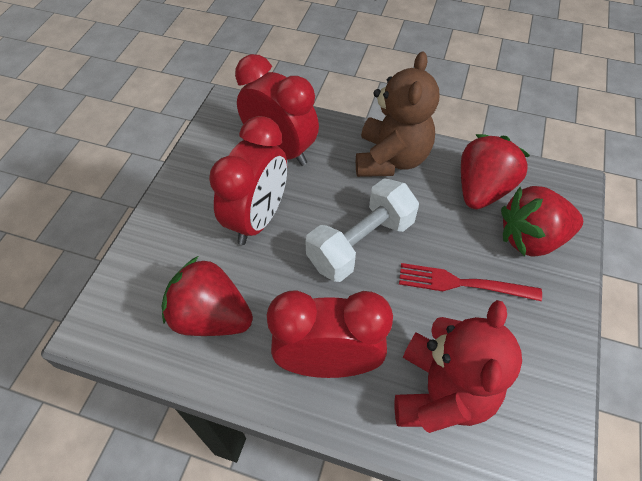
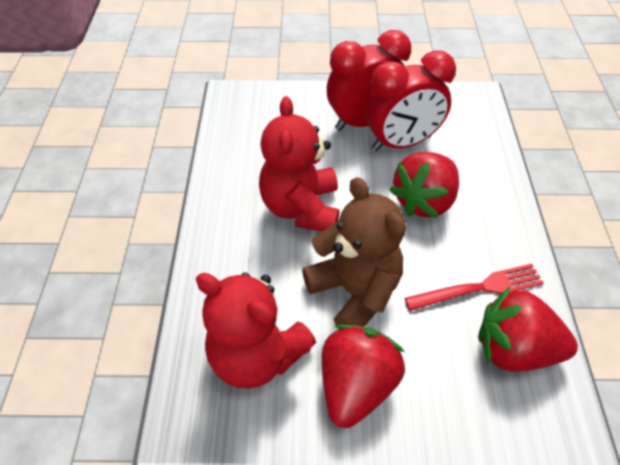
red clock: [209,116,287,245] [235,54,319,166] [267,290,393,378] = 3 -> [327,30,411,131] [365,50,456,151] = 2
red teddy bear: [395,300,522,433] = 1 -> [196,272,316,389] [259,96,339,232] = 2
white dumbbell: [305,178,419,282] = 1 -> none = 0

